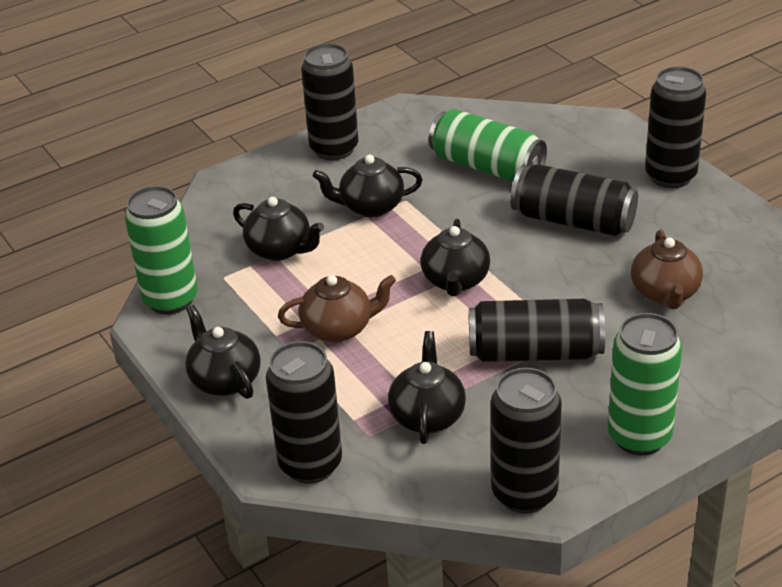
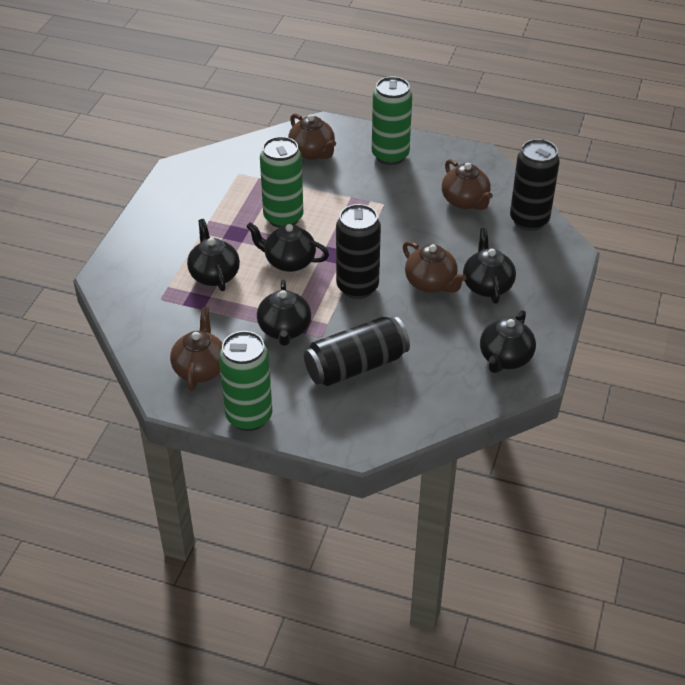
black can: [266,341,342,483] [301,43,359,160] [469,299,605,362] [491,368,562,514] [510,164,638,236] [645,66,706,188] = 6 -> [304,316,410,386] [336,204,381,299] [510,139,560,231] = 3
brown teapot: [278,275,396,342] [631,230,703,309] = 2 -> [170,307,223,391] [288,113,336,160] [403,241,466,293] [442,159,493,210] = 4

